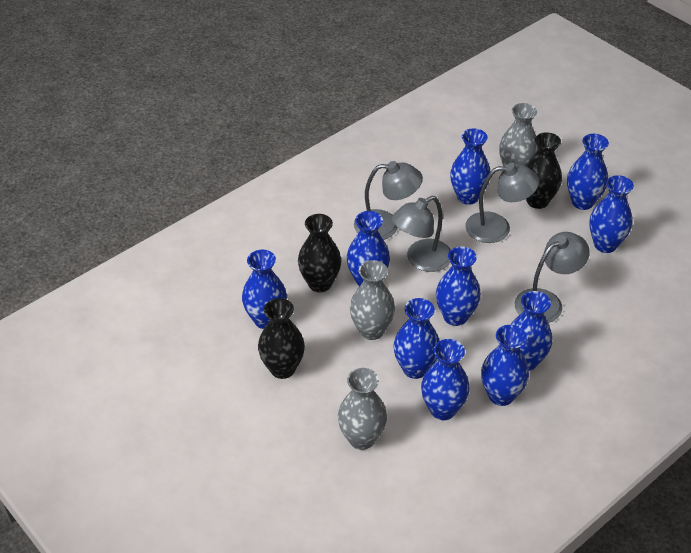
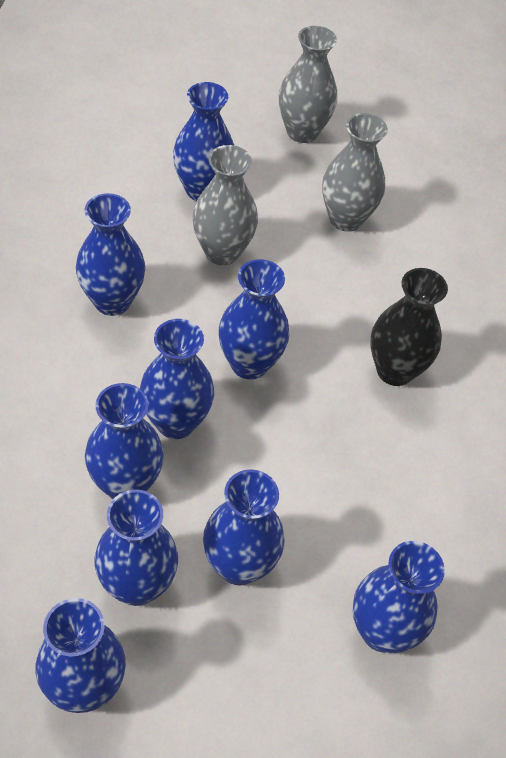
black vase: [258,298,305,379] [298,214,341,292] [525,132,562,209] = 3 -> [370,268,448,386] = 1
blue vase: [242,250,287,329] [347,211,390,286] [394,298,439,379] [421,339,470,420] [436,246,481,326] [450,128,490,205] [481,325,529,406] [510,291,552,371] [567,134,609,210] [589,175,634,253] = 10 -> [35,598,126,713] [76,193,145,316] [85,383,164,499] [94,490,178,606] [140,319,214,439] [173,82,234,201] [203,469,285,586] [218,259,289,380] [353,541,445,653] = 9
grey lamp: [354,161,423,240] [392,196,451,272] [465,163,539,243] [515,232,590,323] = 4 -> none = 0

